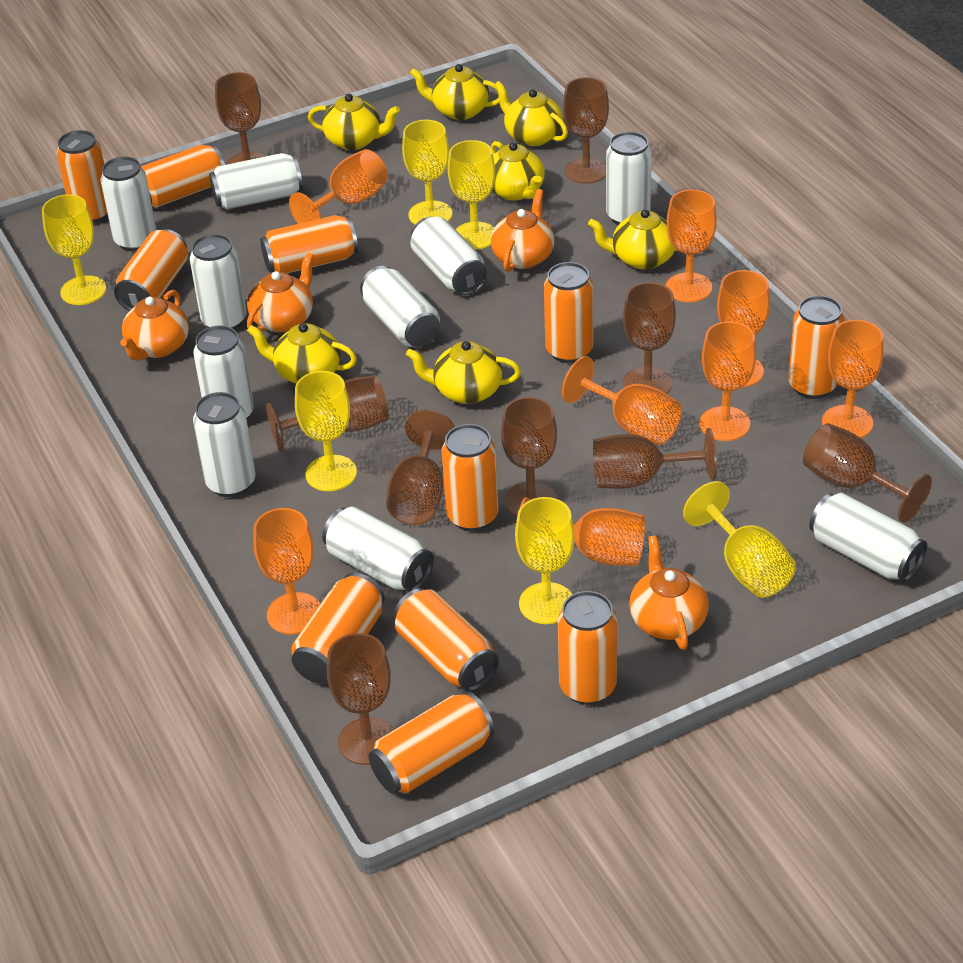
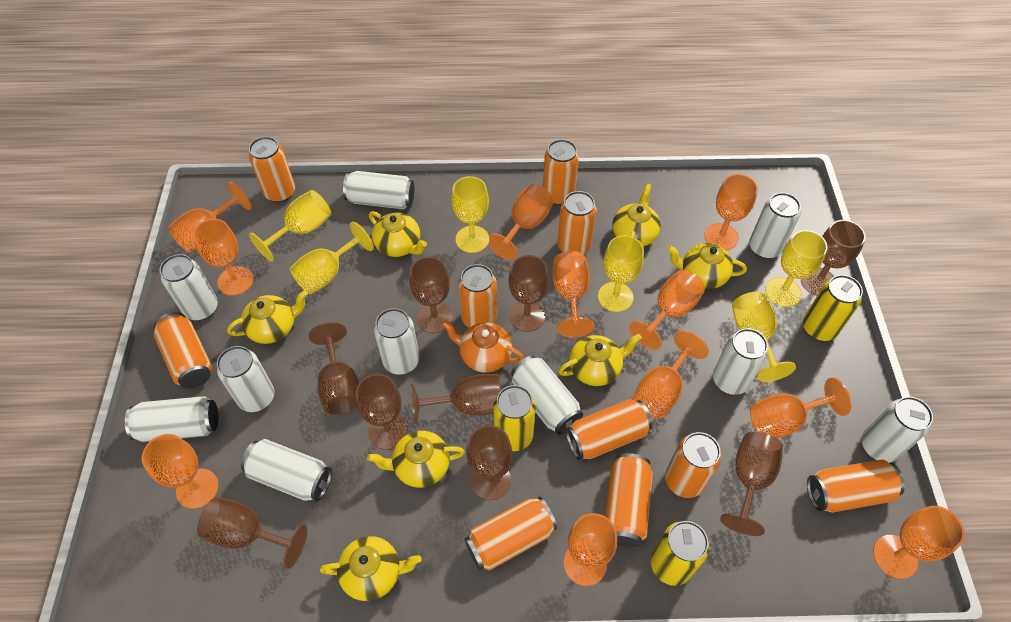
orange can: [57,130,108,223] [114,229,188,311] [141,144,225,208] [260,215,358,273] [291,573,385,684] [368,692,494,794] [393,588,499,692] [442,424,499,531] [544,262,593,363] [558,591,617,705] [788,295,845,399] = 11 -> [154,312,212,389] [249,137,295,203] [458,264,497,328] [464,497,557,571] [543,139,579,205] [557,191,597,254] [566,399,653,460] [605,453,653,547] [665,432,721,498] [807,459,905,513] = 10
orange goblet: [253,508,320,635] [289,149,388,224] [515,497,645,566] [562,356,682,445] [666,189,717,302] [699,321,756,441] [717,270,770,387] [822,320,883,438] = 8 -> [142,434,219,509] [168,182,252,253] [193,219,253,296] [487,184,554,260] [552,251,595,338] [563,513,617,586] [629,269,705,350] [633,331,709,418] [704,174,758,250] [750,377,852,438] [873,506,965,579] = 11
orange teapot: [120,290,189,361] [247,252,314,332] [491,189,554,272] [629,536,709,650] = 4 -> [442,320,524,373] = 1
yellow can: none = 0 -> [493,385,536,451] [651,521,709,586] [803,275,863,341] = 3

